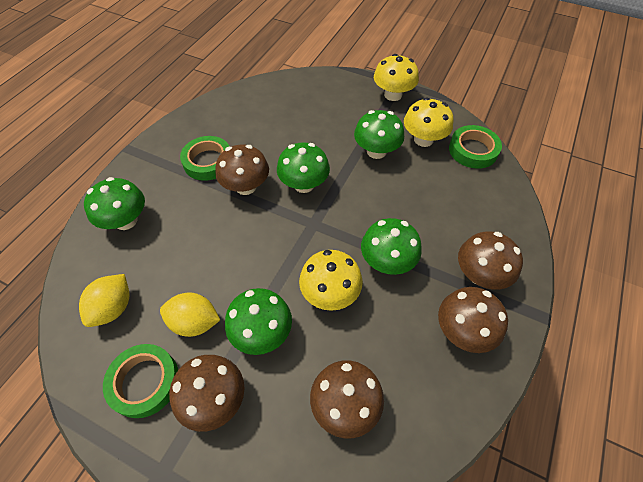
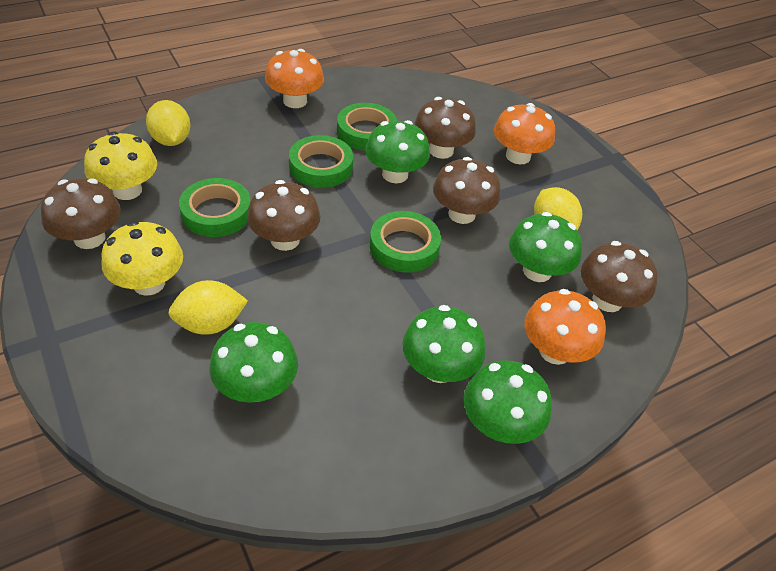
green tape: [103,344,178,418] [180,136,230,181] [449,125,502,169] = 3 -> [179,178,251,237] [289,135,353,188] [337,103,397,150] [370,211,441,272] = 4
orange mushroom: none = 0 -> [265,49,324,108] [494,103,555,164] [525,289,606,365] = 3
yellow lemon: [79,274,130,327] [160,292,220,337] = 2 -> [146,100,190,146] [168,280,248,335] [534,187,582,231] = 3
yellow mushroom: [299,250,363,311] [374,54,419,101] [404,97,453,147] = 3 -> [84,131,157,200] [101,221,183,296] = 2

